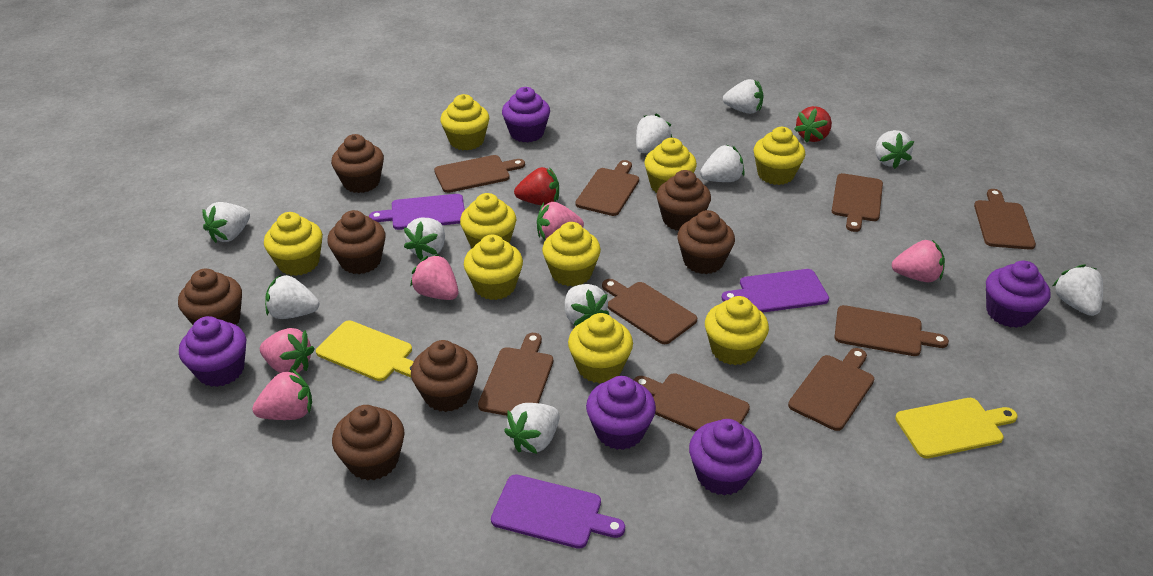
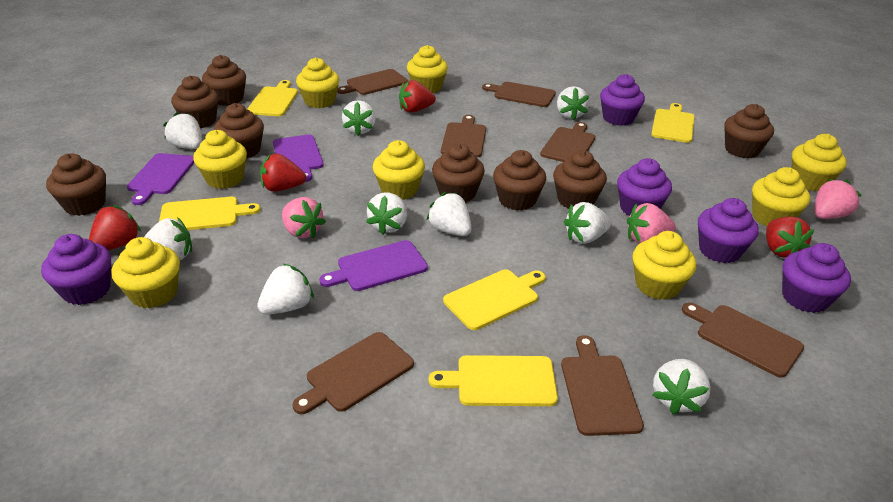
brown cupcake: [178,269,242,325] [327,210,386,274] [331,134,384,193] [332,405,405,481] [411,340,478,412] [656,170,711,230] [677,210,735,274] = 7 -> [46,153,106,216] [171,75,219,128] [202,55,246,106] [214,103,264,159] [432,144,485,203] [493,150,546,211] [553,150,607,209] [724,104,774,158] = 8
brown cutting board: [434,155,525,193] [478,333,553,416] [575,160,639,216] [602,279,697,344] [634,373,750,432] [788,348,874,431] [832,173,883,232] [835,305,949,356] [974,189,1036,250] = 9 -> [293,332,414,414] [337,69,408,95] [441,115,486,158] [482,82,556,107] [540,122,595,162] [561,335,644,436] [682,303,804,378] = 7
pink strawberry: [252,369,312,420] [260,328,315,373] [410,254,458,300] [537,202,584,240] [892,240,945,282] = 5 -> [282,197,326,239] [627,203,676,244] [815,179,862,219] = 3
red strawberry: [514,167,559,206] [794,106,832,143] = 2 -> [89,205,141,250] [260,153,306,192] [399,80,436,113] [766,217,814,258] = 4
white strawberry: [203,202,250,243] [265,275,319,319] [404,218,445,260] [504,403,560,454] [565,284,609,326] [636,113,672,153] [700,145,745,182] [723,79,763,114] [875,130,914,169] [1053,264,1103,316] = 10 -> [144,217,192,260] [163,112,202,149] [257,264,314,314] [342,100,376,136] [366,193,407,235] [427,192,472,236] [557,86,589,120] [564,202,612,244] [652,359,711,415] = 9
yellow cupcake: [264,212,323,276] [440,94,489,150] [460,193,516,248] [464,235,523,300] [542,222,601,286] [568,313,633,384] [644,138,697,193] [705,296,769,365] [754,127,805,185] = 9 -> [112,237,180,308] [193,130,247,189] [296,57,340,108] [373,140,425,200] [407,45,448,93] [633,231,696,300] [752,167,810,226] [792,134,847,191] = 8
yellow cutting board: [316,320,414,381] [895,398,1017,458] = 2 -> [159,197,260,230] [247,80,298,116] [429,355,558,406] [443,269,546,330] [651,103,695,143] = 5

